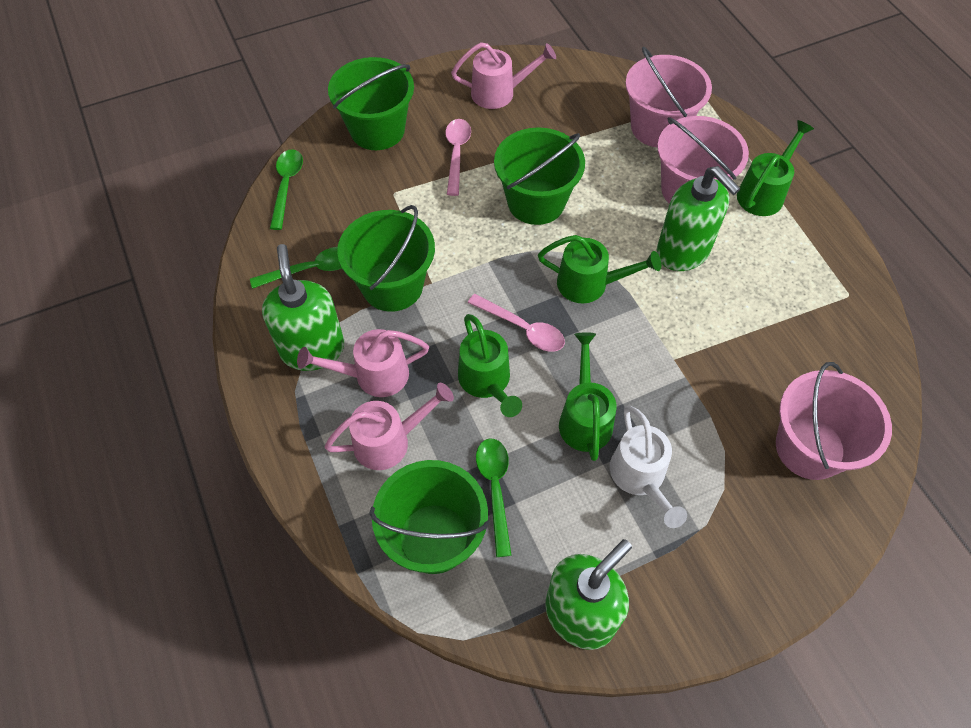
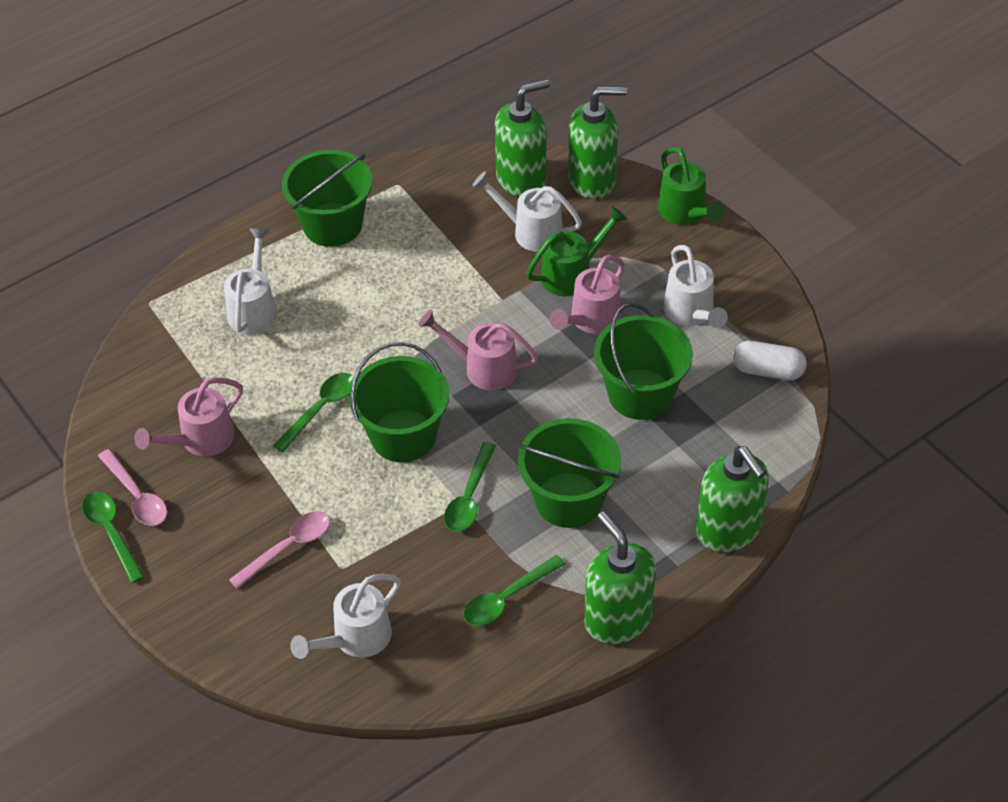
green soap dispenser: [262,244,344,371] [545,539,632,650] [656,166,741,271] = 3 -> [495,79,550,197] [568,86,627,199] [584,511,656,644] [696,446,769,553] = 4
green spoon: [250,247,342,289] [270,149,303,230] [476,438,512,557] = 3 -> [82,491,145,583] [273,373,354,452] [444,442,496,532] [464,555,565,626] = 4
green watering can: [458,314,522,417] [538,235,661,303] [559,332,616,461] [737,120,814,216] = 4 -> [526,206,627,296] [658,147,725,225] = 2
pink bucket: [625,47,712,147] [657,116,749,204] [776,362,892,480] = 3 -> none = 0
white capsule: none = 0 -> [733,341,807,380] = 1
white watering can: [610,406,687,528] = 1 -> [224,229,277,335] [290,574,401,659] [472,172,582,252] [663,245,728,328] = 4

